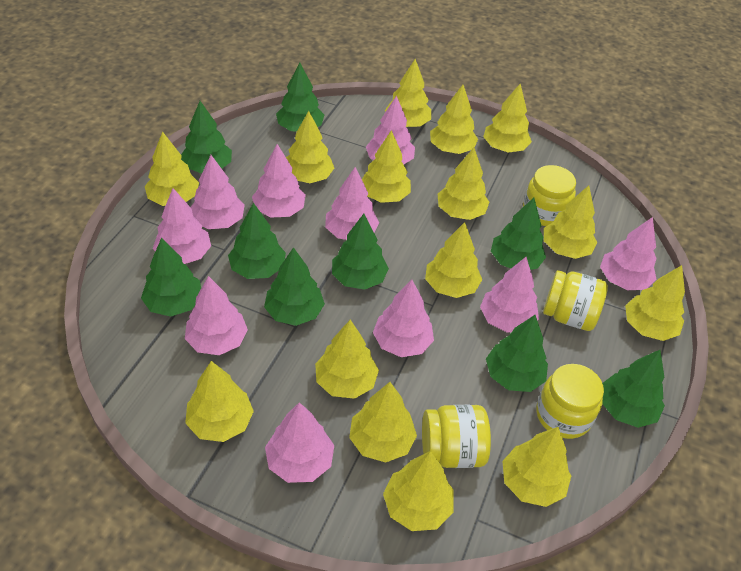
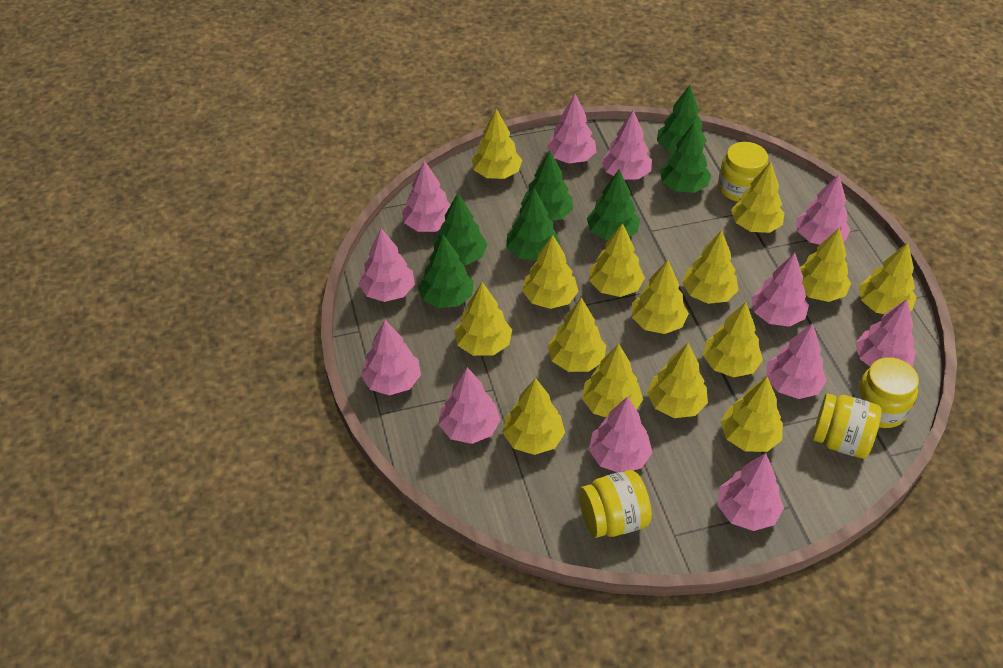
green tree: [141,237,201,317] [181,101,232,173] [228,203,286,279] [264,247,325,326] [276,63,324,131] [332,214,389,290] [486,315,548,392] [491,198,546,270] [602,350,665,428] = 9 -> [418,235,474,308] [434,193,488,265] [507,188,560,261] [521,150,573,221] [587,169,640,240] [657,85,707,152] [660,123,711,193] = 7
pink tree: [153,188,211,264] [185,276,248,355] [191,155,245,229] [252,144,306,217] [265,402,334,483] [325,167,379,240] [366,95,415,164] [373,280,434,357] [480,257,539,332] [600,217,657,290] = 10 -> [359,228,415,302] [361,320,421,395] [402,160,450,232] [438,367,501,444] [547,94,596,163] [589,396,652,473] [602,110,652,180] [718,453,784,531] [751,253,809,327] [766,323,827,399] [797,174,850,245] [855,299,916,366] = 12

